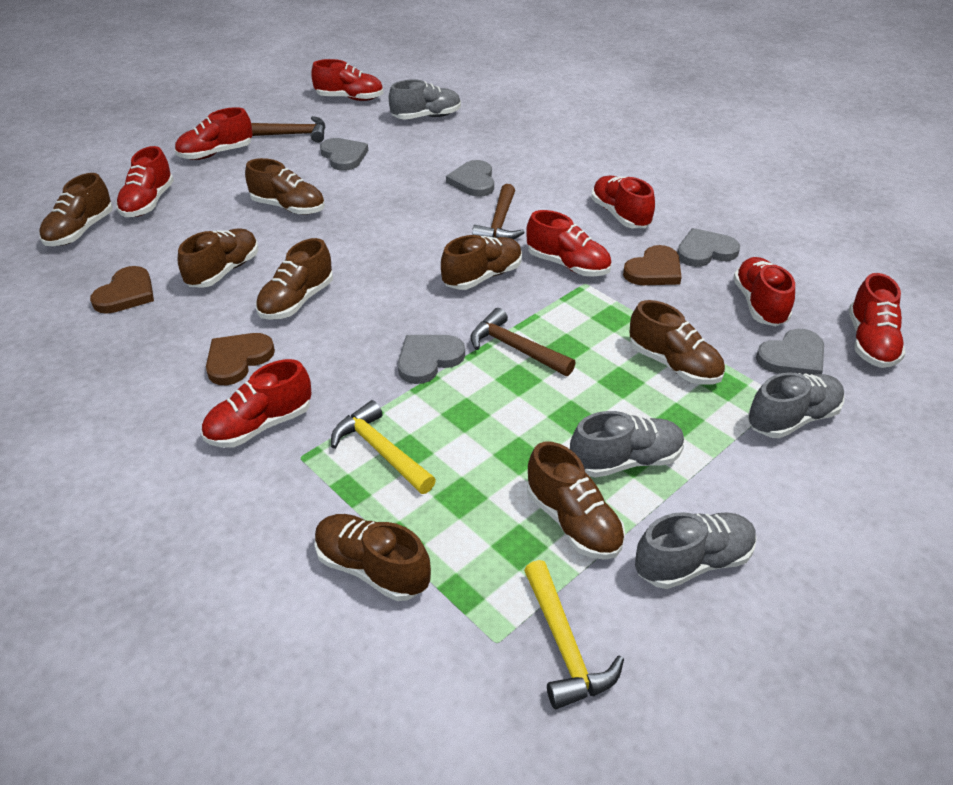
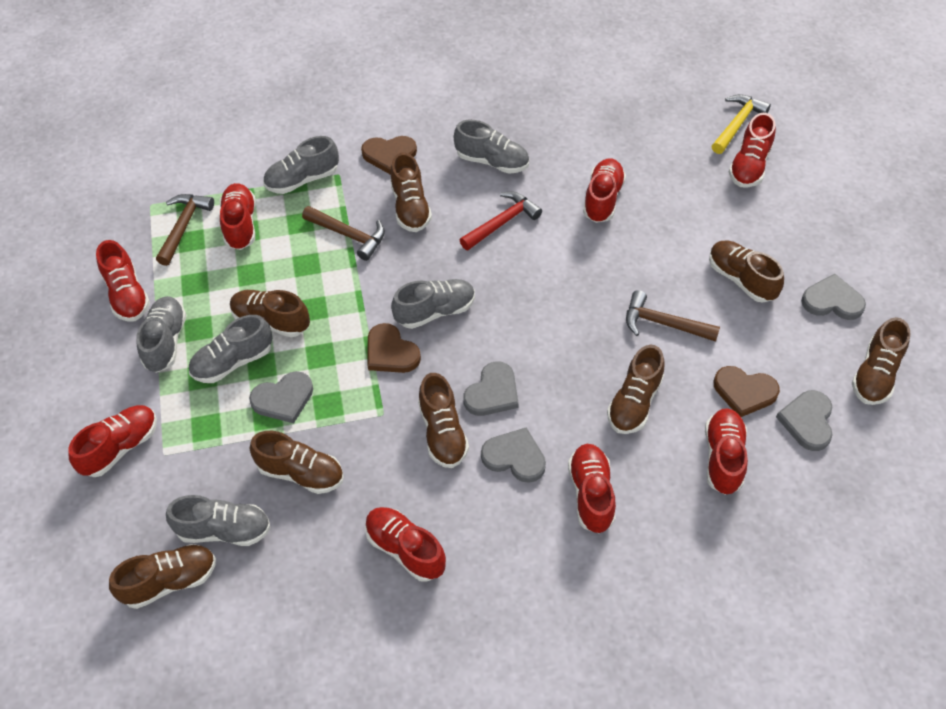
grey shoe: [389,79,461,120] [570,411,685,478] [635,512,757,589] [747,372,844,438] = 4 -> [136,296,186,373] [166,495,270,546] [189,315,272,383] [263,136,339,194] [391,279,475,329] [454,120,529,174] = 6
red hammer: none = 0 -> [460,191,542,250] = 1
yellow hammer: [331,400,436,494] [524,560,624,709] = 2 -> [712,94,771,154] = 1

